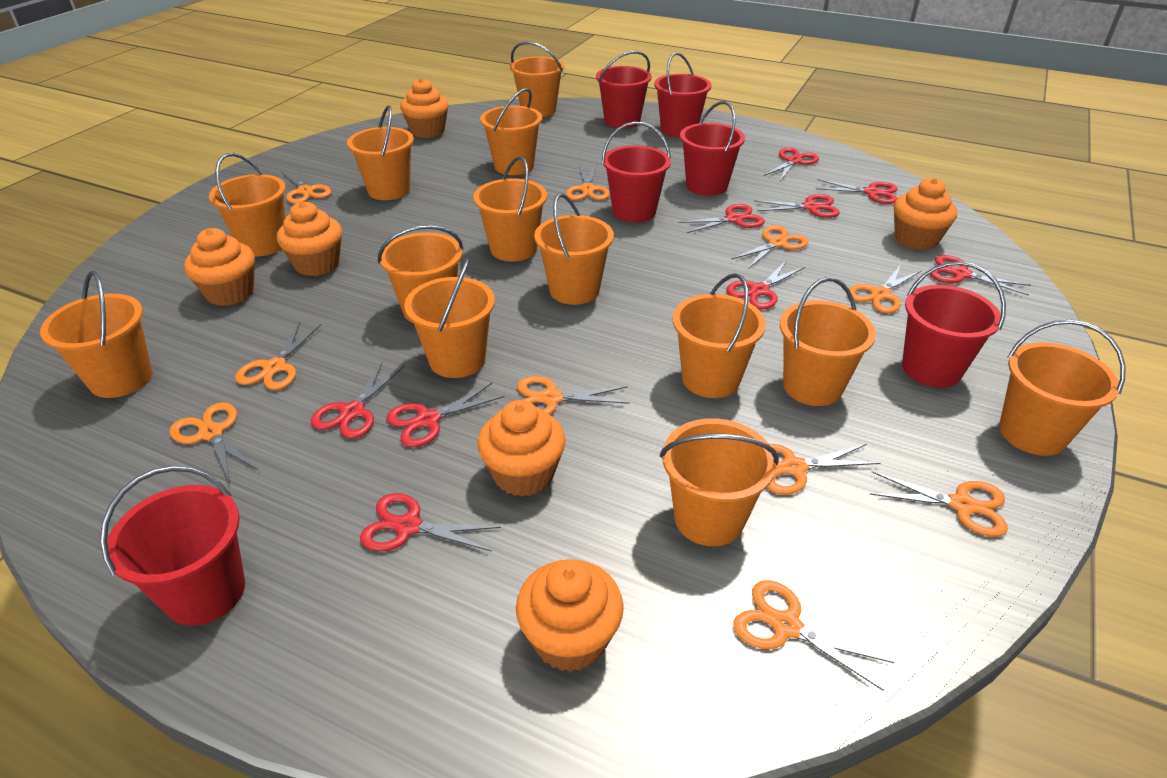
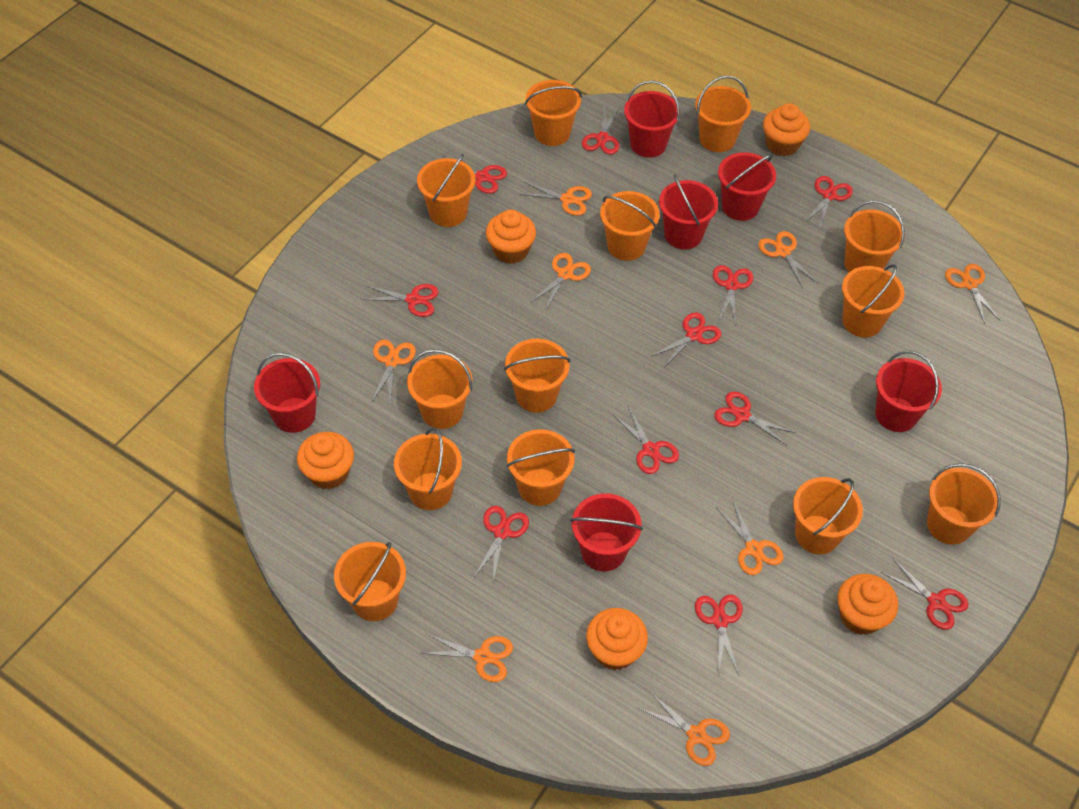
orange cupcake: [184,228,255,306] [277,201,342,276] [400,78,449,138] [477,400,566,497] [516,559,624,672] [894,178,957,250] = 6 -> [297,432,354,490] [486,210,536,264] [586,608,648,670] [763,104,810,156] [837,574,898,635] = 5
orange scissors: [170,402,259,482] [235,322,321,390] [281,167,331,204] [517,376,630,415] [566,164,610,200] [731,225,809,269] [733,580,895,691] [767,444,880,495] [849,264,922,313] [870,471,1008,537] = 10 -> [372,340,416,402] [421,634,513,682] [519,182,592,216] [530,253,591,311] [638,691,730,766] [716,500,784,575] [758,231,818,288] [945,264,1001,324] = 8
red scissors: [311,361,405,439] [360,493,501,552] [386,383,505,447] [678,204,765,233] [726,261,805,309] [754,194,840,218] [764,147,819,181] [816,179,898,204] [929,255,1031,296] = 9 -> [361,284,439,317] [443,156,507,194] [474,506,529,582] [582,106,620,155] [613,406,679,474] [652,313,721,367] [695,595,743,676] [713,265,753,325] [714,392,796,446] [804,176,853,230] [881,559,969,630] = 11

